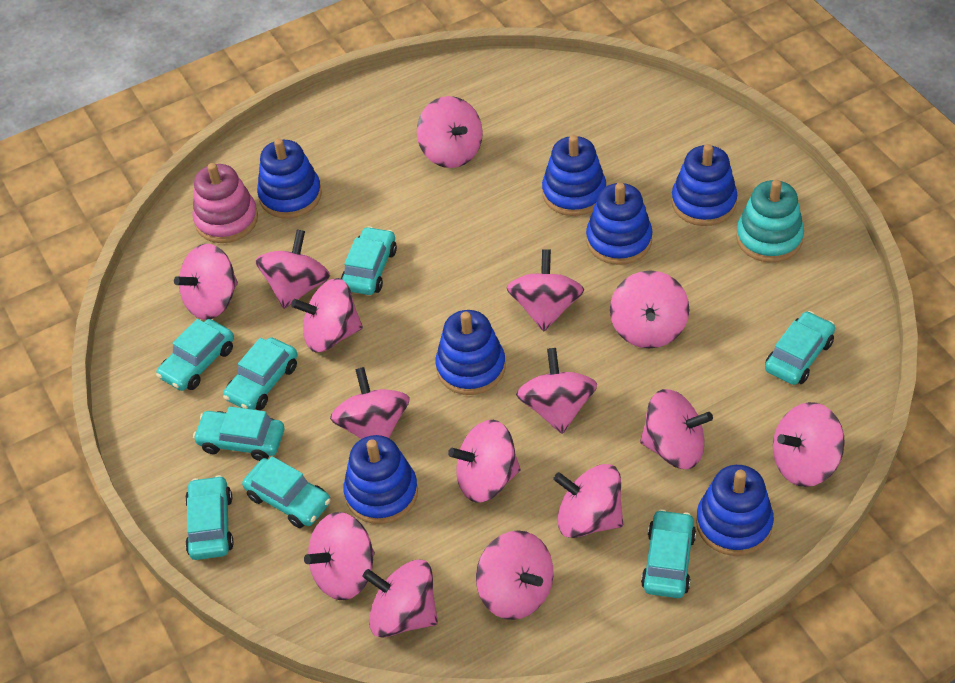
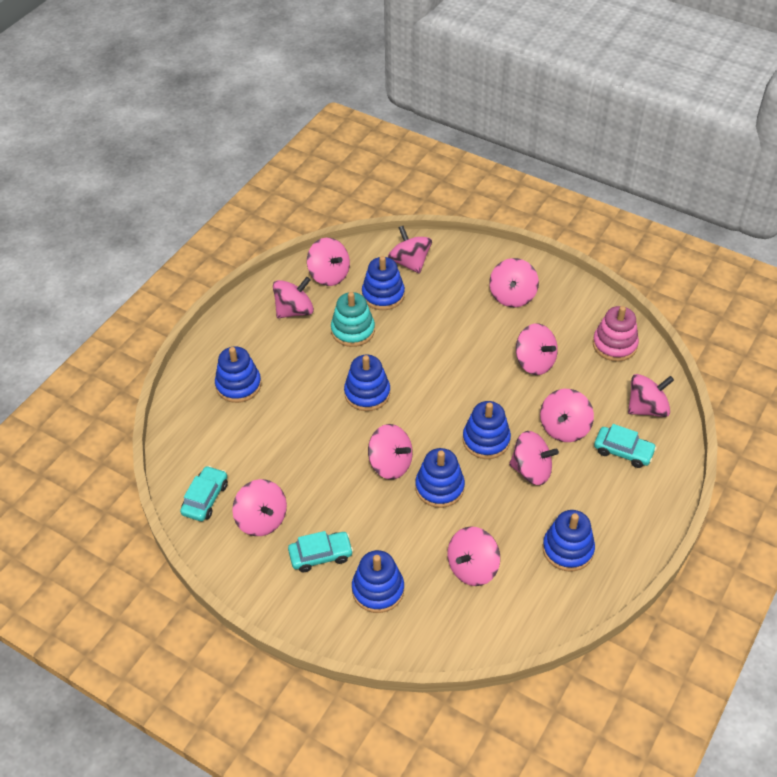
pink spinning top: [174,244,238,320] [255,230,330,309] [291,278,363,352] [304,512,375,600] [330,367,410,439] [362,559,438,638] [417,96,483,168] [448,420,520,503] [476,530,554,620] [506,249,584,331] [516,348,597,434] [553,464,623,538] [610,270,689,348] [640,389,713,469] [773,402,845,487] = 15 -> [232,479,287,536] [273,277,314,318] [307,238,350,286] [368,424,413,480] [388,226,432,274] [448,526,500,586] [489,258,539,307] [509,431,559,485] [516,324,558,375] [540,389,594,442] [628,374,674,417] = 11
turquoise car: [156,319,234,391] [185,475,234,560] [193,407,284,461] [223,337,298,410] [242,456,331,528] [341,226,397,295] [641,509,696,598] [765,311,835,385] = 8 -> [180,466,228,521] [288,531,353,572] [594,424,657,468] = 3

